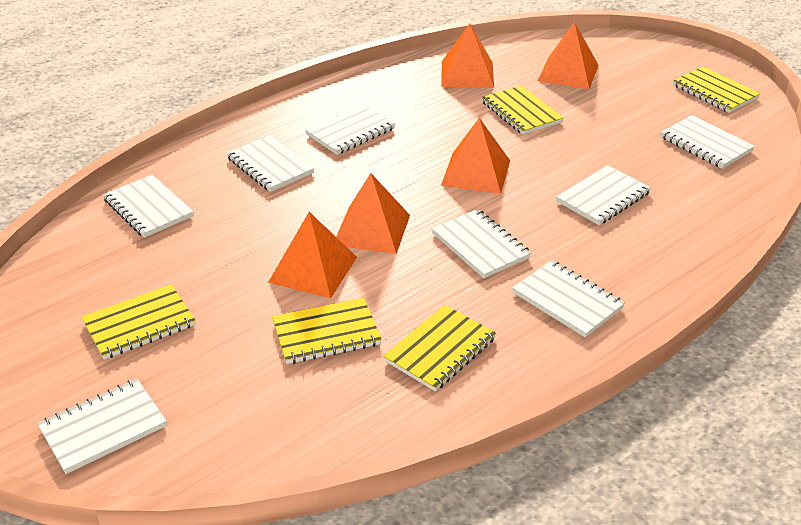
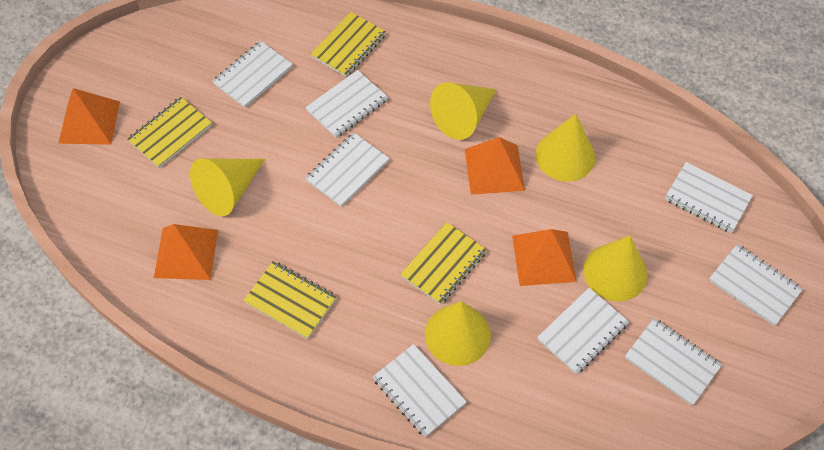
orange pyramid: [268,212,357,298] [336,173,410,254] [441,24,494,88] [441,118,510,194] [538,22,598,89] = 5 -> [58,88,120,145] [154,224,218,280] [465,137,525,195] [512,229,577,286] = 4
yellow cone: none = 0 -> [190,159,265,216] [425,301,491,366] [430,82,496,140] [535,114,595,182] [583,236,647,301] = 5
yellow notebook: [81,284,196,360] [272,298,382,364] [383,305,496,391] [482,85,564,135] [673,66,761,113] = 5 -> [127,97,212,168] [243,261,337,339] [310,12,386,77] [400,222,487,305] = 4

